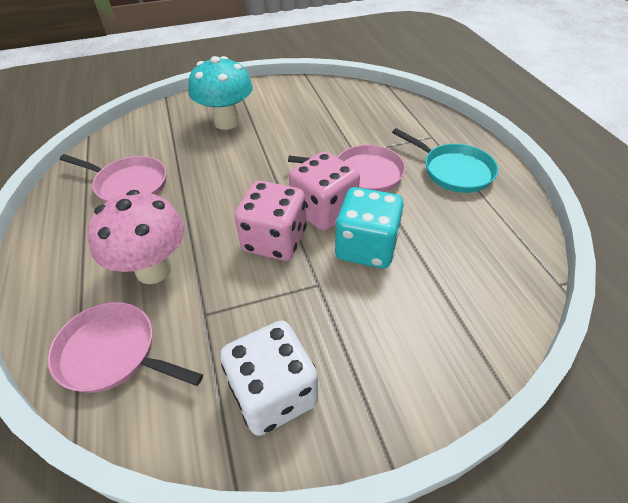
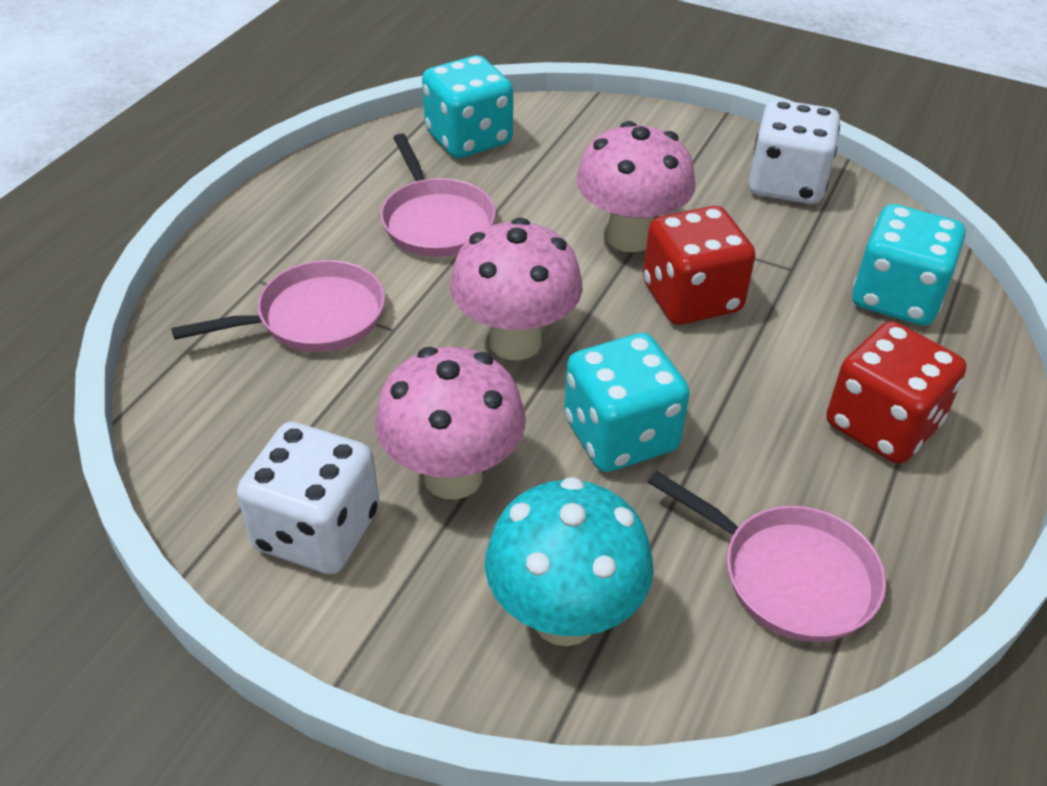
pink dice: [234,181,307,261] [289,151,360,231] = 2 -> none = 0
pink mushroom: [87,190,185,284] = 1 -> [375,347,526,500] [450,218,583,360] [576,121,695,252] = 3
red dice: none = 0 -> [643,206,755,325] [826,321,967,464] = 2
turquoise dice: [335,187,404,268] = 1 -> [422,56,513,158] [564,333,690,472] [852,204,965,326] = 3
turquoise pan: [392,128,498,193] = 1 -> none = 0
white dice: [220,321,318,436] = 1 -> [237,422,379,574] [749,100,840,204] = 2

